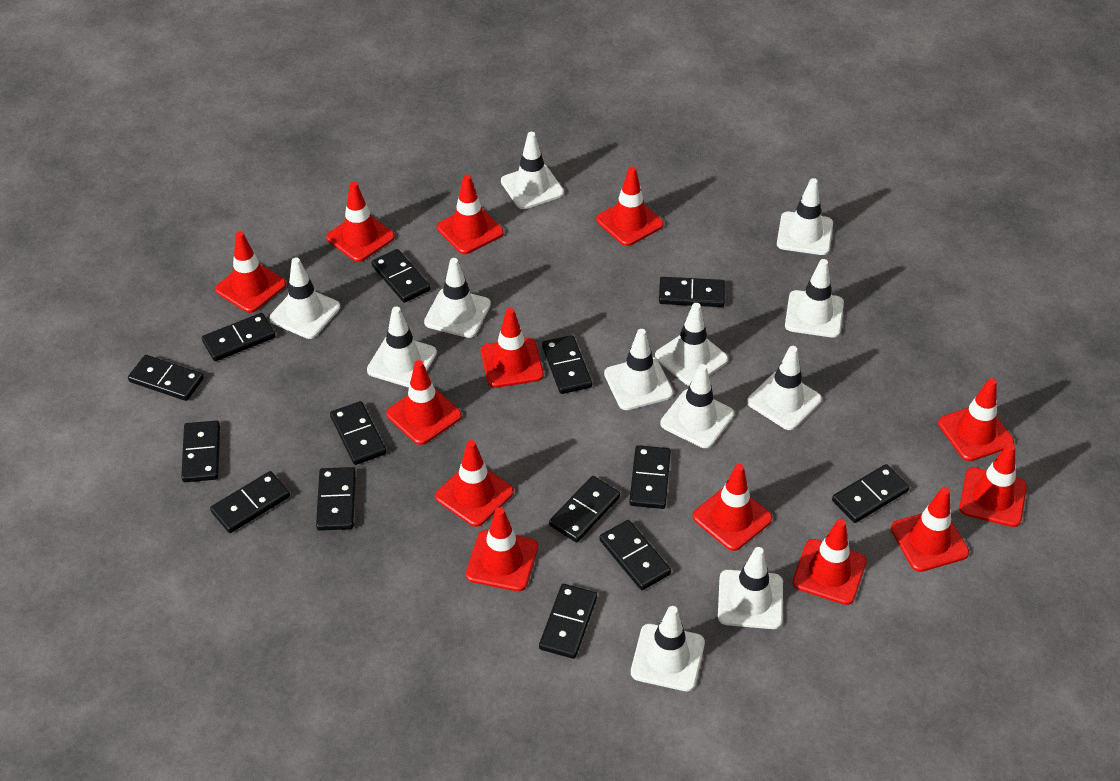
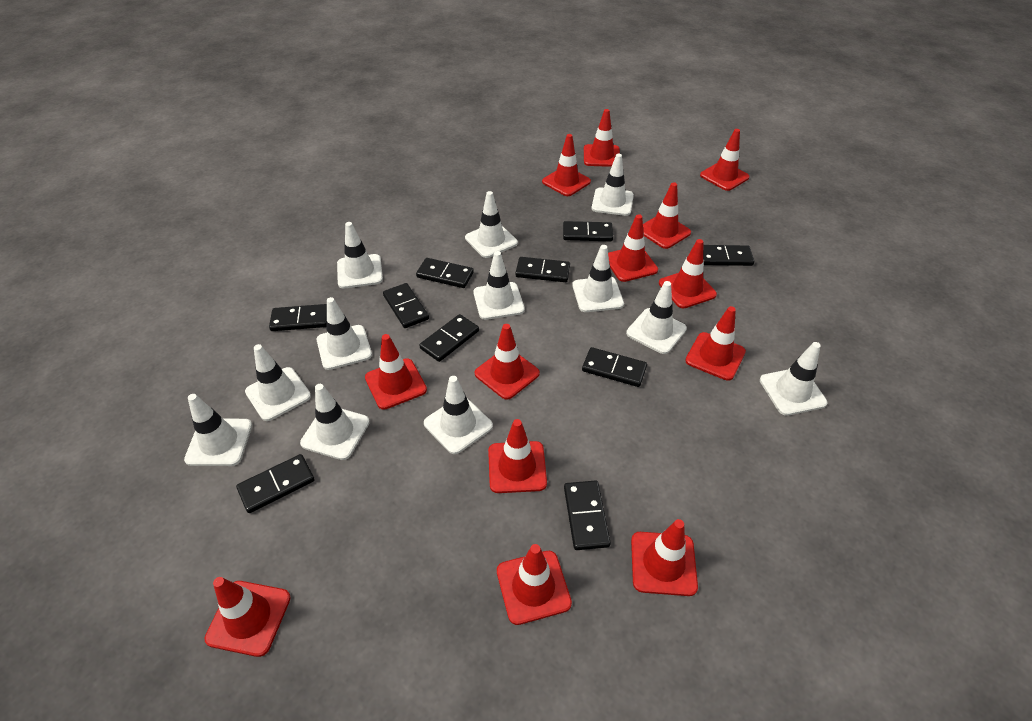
black domino: [128,355,204,401] [181,420,220,482] [202,313,276,361] [210,471,290,533] [316,467,356,531] [330,401,386,465] [371,249,431,303] [539,584,597,659] [542,335,592,394] [549,476,620,543] [599,520,671,590] [629,445,671,509] [659,277,725,307] [832,464,909,523] = 14 -> [236,454,315,513] [269,304,327,331] [383,283,429,328] [416,258,474,288] [419,314,479,362] [515,257,570,282] [563,221,613,241] [564,480,611,550] [582,347,647,387] [703,245,754,266] = 10

